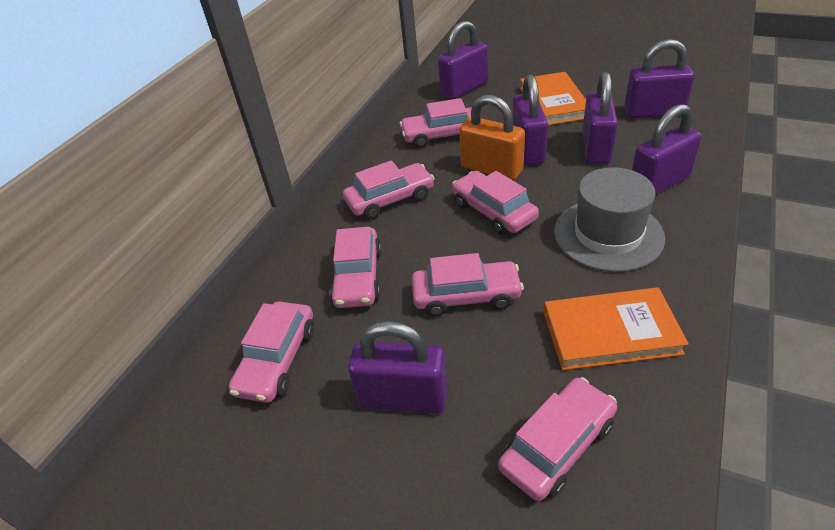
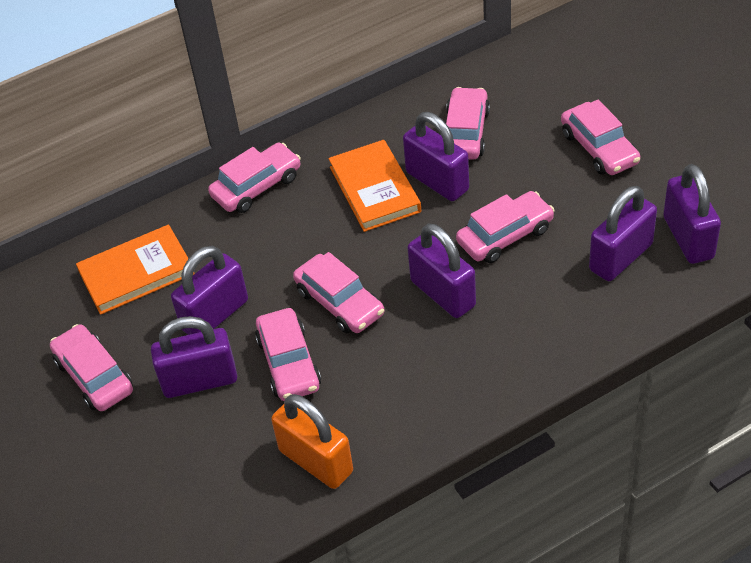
grey hat: [554,167,665,272] = 1 -> none = 0

